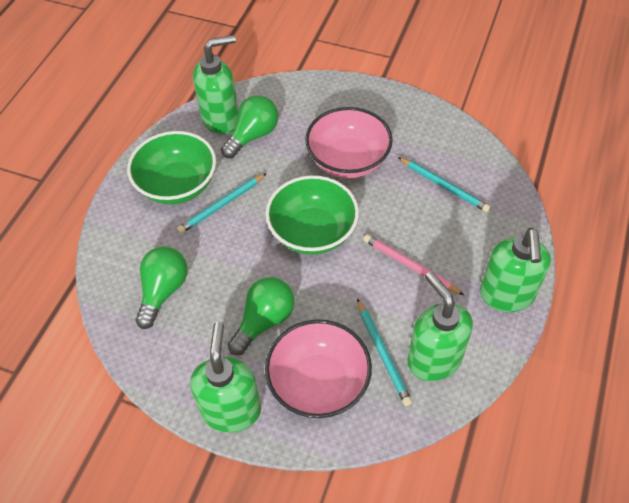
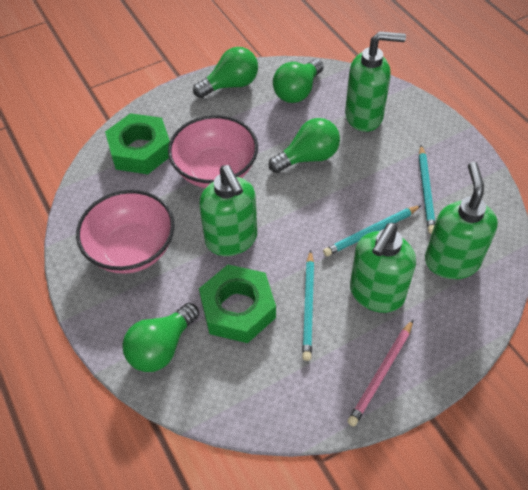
green bowl: [127,131,216,205] [266,175,359,255] = 2 -> none = 0
green light bulb: [135,247,188,329] [221,95,278,158] [228,277,294,355] = 3 -> [122,303,199,372] [193,47,258,98] [269,118,340,173] [273,59,324,103] = 4
green nut: none = 0 -> [105,113,170,174] [199,265,276,343] = 2

